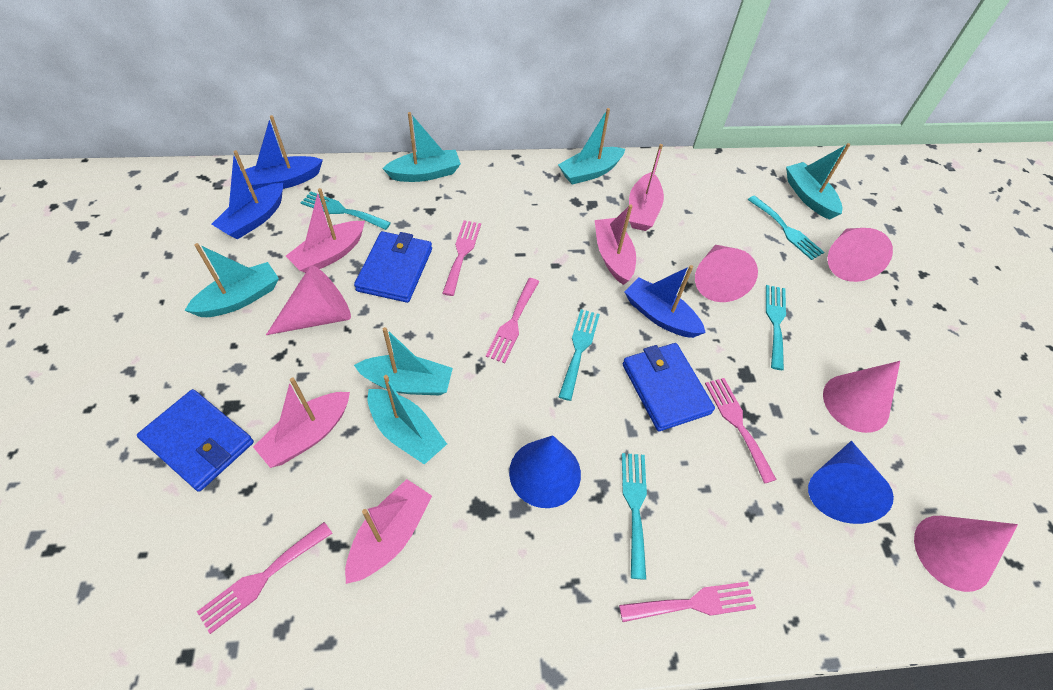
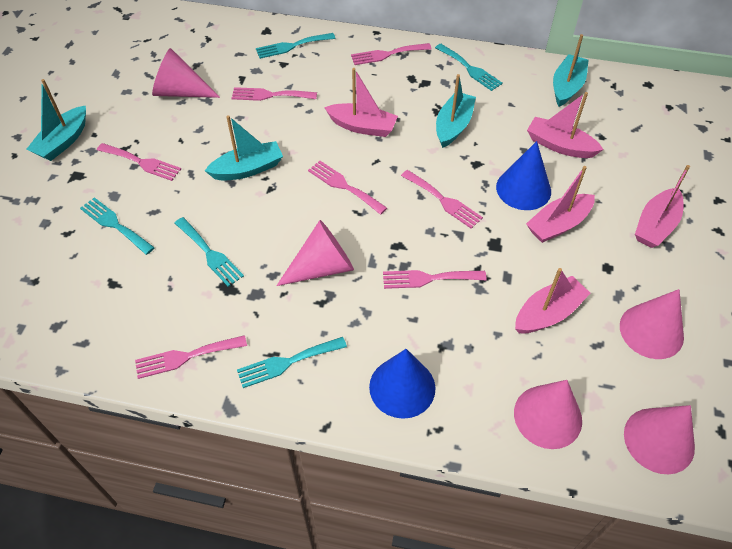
blue boat: [212,150,283,240] [241,115,323,190] [624,265,706,338] = 3 -> none = 0
blue wallet: [137,389,254,492] [354,231,432,303] [622,343,715,431] = 3 -> none = 0
pink fork: [197,522,333,634] [442,220,481,296] [486,278,539,363] [619,581,756,622] [705,378,777,484] = 5 -> [97,143,181,181] [135,335,247,379] [231,87,317,101] [308,161,387,215] [351,43,432,65] [383,270,487,289] [401,170,483,229] = 7
turquoise boat: [184,243,279,317] [354,327,453,395] [368,375,447,465] [382,112,461,182] [558,108,625,185] [786,143,850,220] = 6 -> [26,79,86,161] [205,115,283,180] [436,74,476,148] [553,34,588,107] = 4

